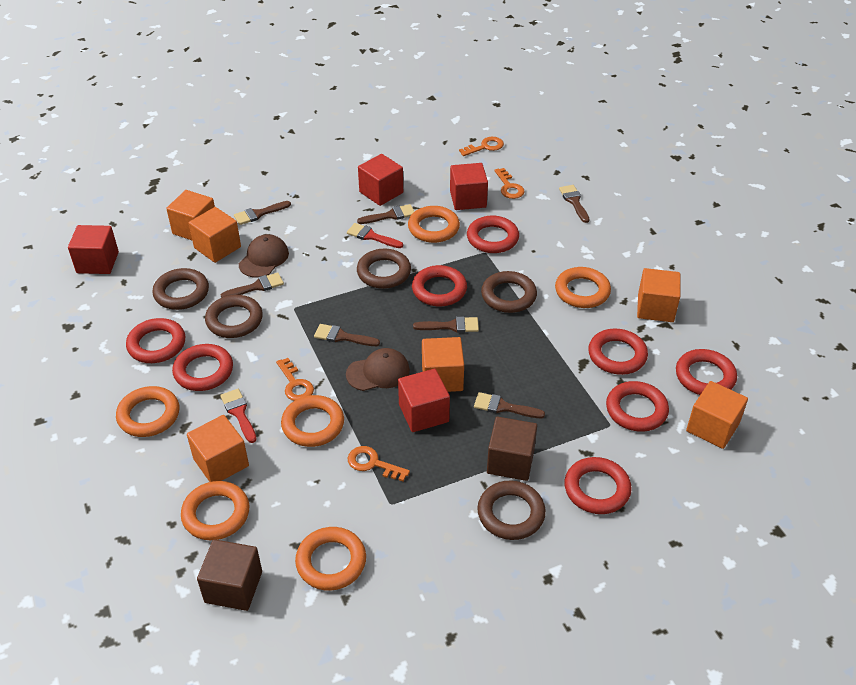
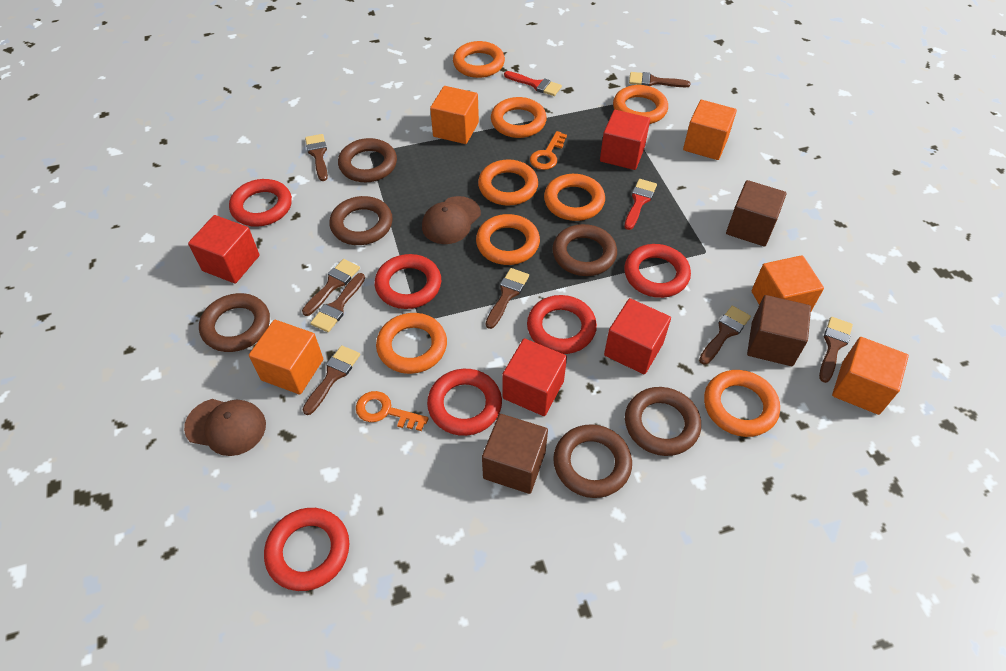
brown brush: [221,272,284,298] [234,201,291,225] [314,324,380,346] [357,204,414,224] [413,317,479,333] [474,392,545,418] [559,185,590,223] = 7 -> [302,259,360,316] [302,345,360,415] [305,134,328,181] [310,273,365,332] [486,268,529,329] [629,72,690,87] [699,306,751,364] [819,317,853,383] = 8
brown cube: [197,539,262,611] [487,417,537,481] = 2 -> [482,414,548,494] [726,180,787,247] [747,295,811,366] = 3
brown ring: [152,268,209,310] [205,295,263,338] [357,248,411,289] [477,481,546,540] [481,271,537,313] = 5 -> [199,293,270,352] [329,196,393,245] [338,138,397,182] [552,224,617,276] [553,424,632,498] [625,387,701,456] = 6
orange cube: [166,190,215,240] [187,415,249,482] [189,207,241,263] [422,337,464,392] [637,268,680,322] [686,381,748,449] = 6 -> [249,320,323,394] [430,86,479,144] [683,100,737,160] [751,255,824,311] [832,337,909,415] = 5
orange key: [276,358,314,401] [348,446,410,481] [459,137,504,156] [494,168,524,199] = 4 -> [356,391,429,431] [530,131,567,170] = 2
orange ring: [116,386,179,437] [181,481,249,540] [281,395,344,447] [295,527,366,590] [408,206,460,243] [555,267,611,308] = 6 -> [376,313,447,374] [453,41,505,78] [476,214,540,265] [478,159,538,206] [491,97,547,138] [544,174,605,221] [613,85,668,124] [704,370,780,437] = 8
red ring: [126,318,185,363] [172,344,233,391] [412,265,467,306] [467,216,519,253] [564,457,632,514] [588,329,648,375] [606,381,669,432] [676,349,737,395] = 8 -> [229,179,292,227] [264,508,349,591] [375,254,441,309] [427,369,502,436] [527,295,597,354] [624,244,691,298] = 6

